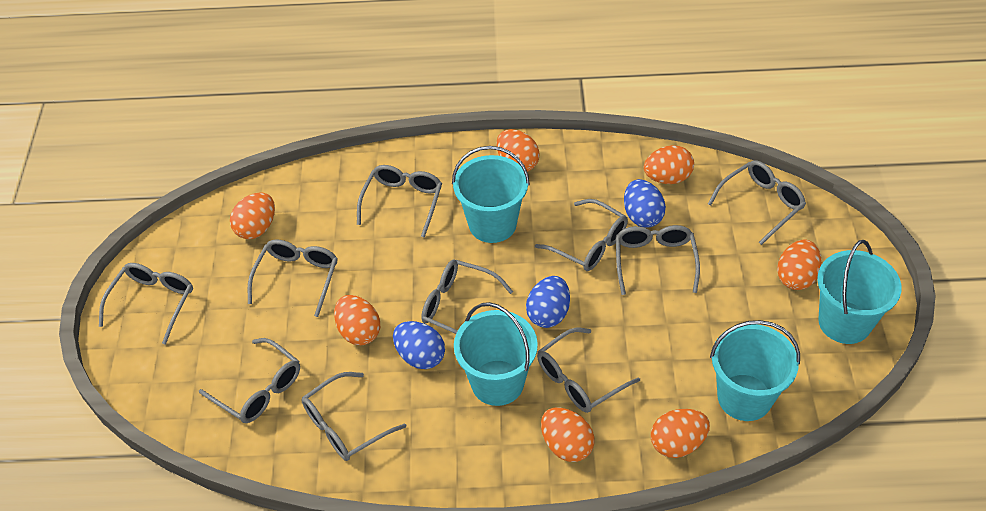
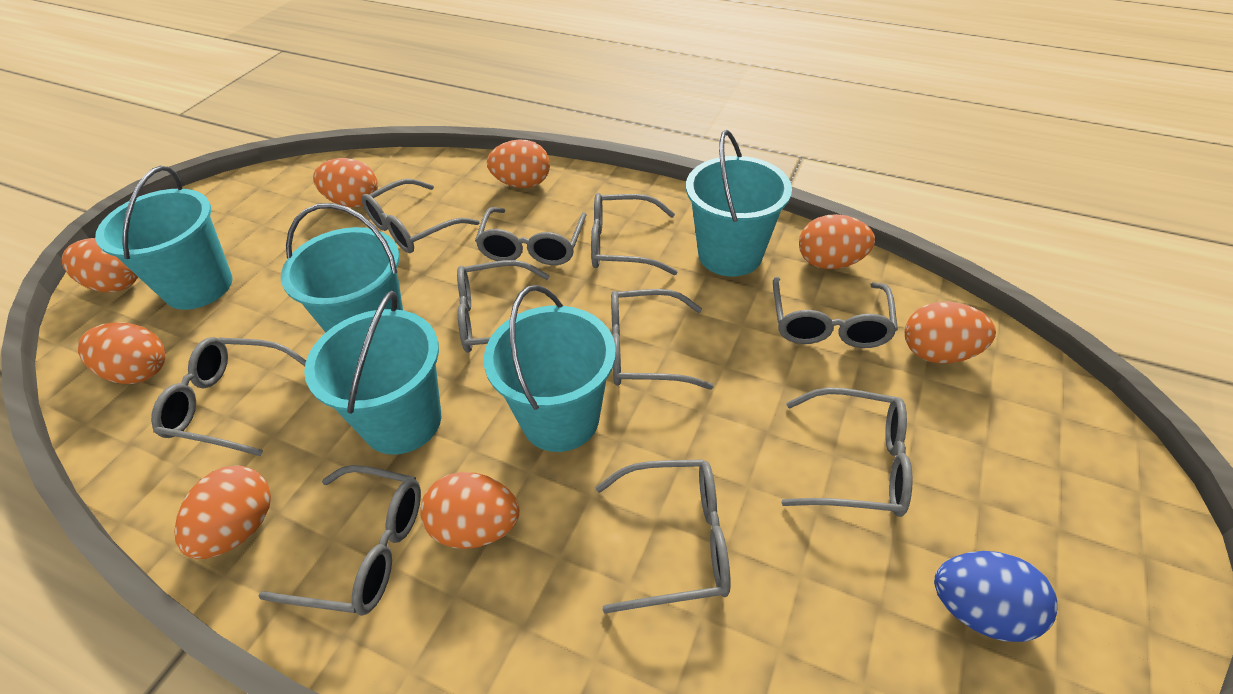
blue egg: [393,321,445,369] [526,276,570,328] [624,179,666,228] = 3 -> [934,551,1058,642] = 1
orange egg: [230,192,275,239] [334,295,380,345] [496,129,540,172] [541,408,595,462] [644,145,694,184] [651,409,710,458] [777,240,822,290] = 7 -> [62,238,138,292] [78,322,165,384] [174,465,271,559] [313,158,378,208] [421,472,520,549] [487,139,550,188] [799,214,875,269] [905,302,996,364] = 8
turquoise bucket: [452,146,530,243] [454,302,538,406] [710,320,800,421] [817,240,902,344] = 4 -> [95,166,233,310] [281,203,403,333] [304,291,441,455] [484,285,616,452] [686,130,792,277] = 5

